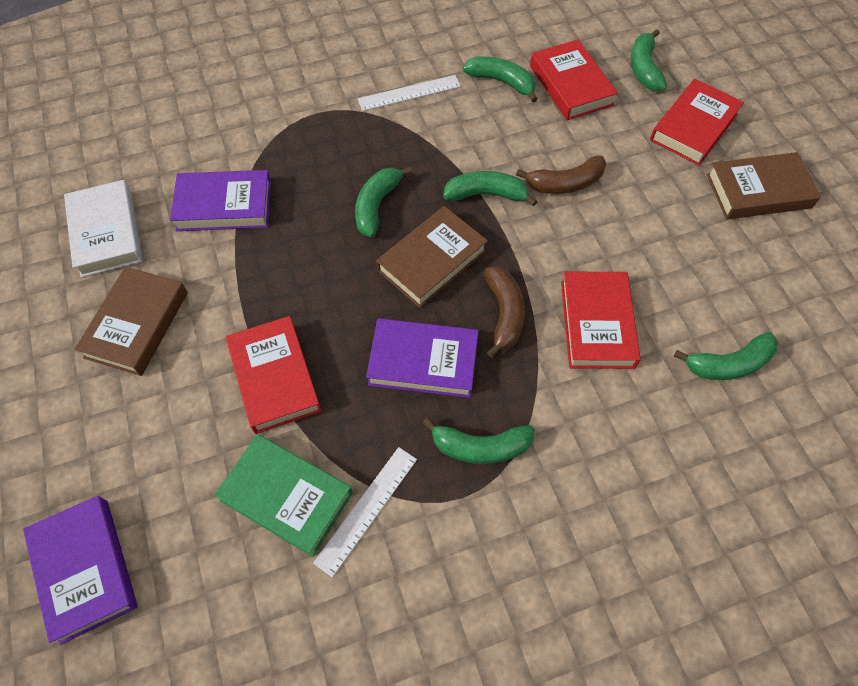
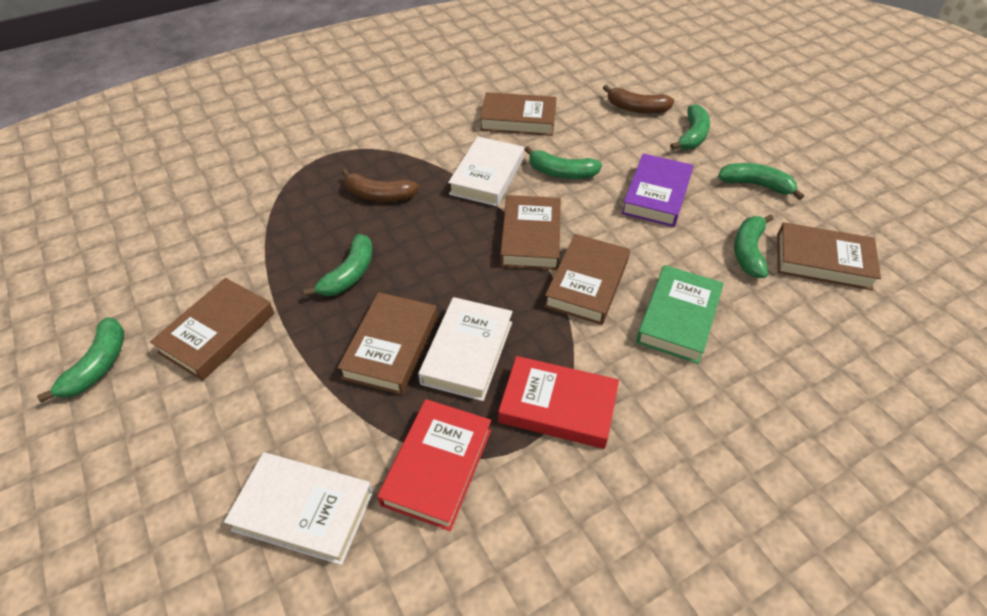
brown book: [74,267,188,376] [376,206,488,308] [707,152,821,219] = 3 -> [150,278,275,381] [337,292,437,395] [480,92,557,136] [500,195,561,270] [544,234,630,325] [777,222,881,291] = 6
purple book: [23,496,138,645] [170,170,271,231] [366,318,478,398] = 3 -> [621,153,693,227] = 1
red book: [226,316,322,434] [530,39,618,120] [561,272,641,369] [650,79,744,166] = 4 -> [377,399,491,531] [498,356,619,449] = 2
white book: [64,180,143,278] = 1 -> [224,452,373,565] [418,297,513,401] [448,137,524,206] = 3
white ruler: [313,447,417,577] [358,75,461,111] = 2 -> none = 0

